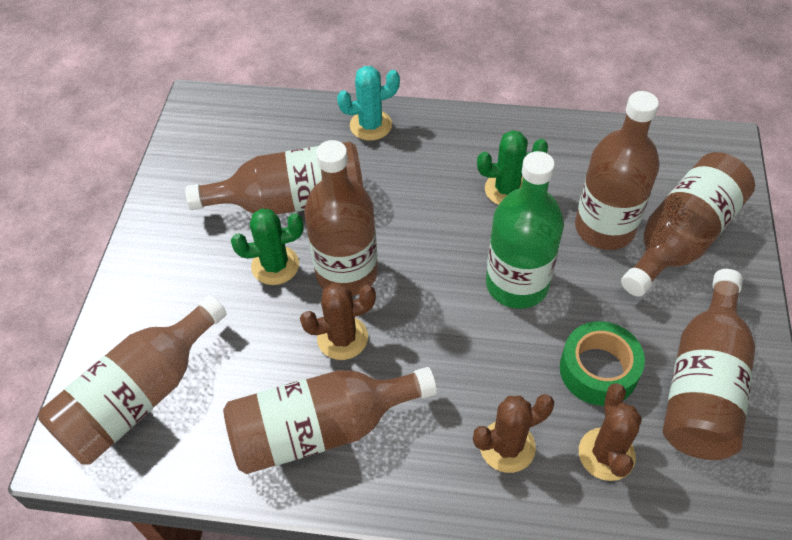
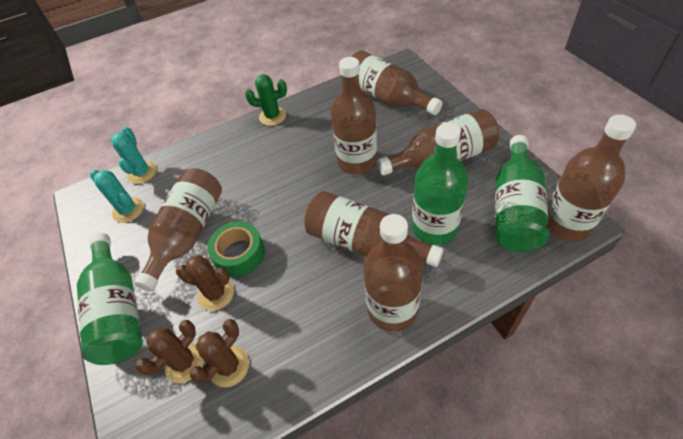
green bottle: [486,151,564,309] = 1 -> [77,233,143,365] [412,123,469,245] [495,135,549,252] = 3
green cactus: [231,208,304,285] [477,130,548,205] = 2 -> [245,74,287,126] = 1
turquoise cactus: [337,66,400,141] = 1 -> [90,170,144,223] [111,127,157,184] = 2

